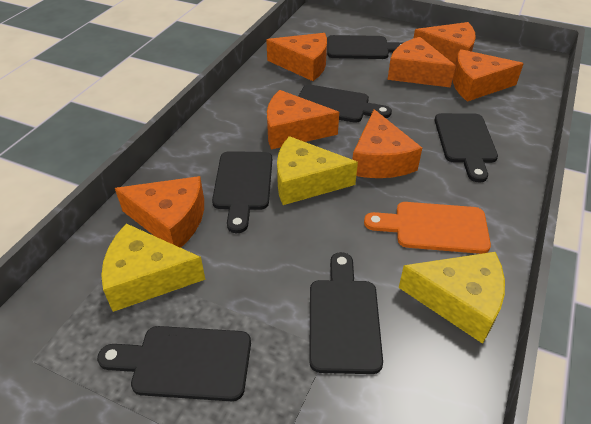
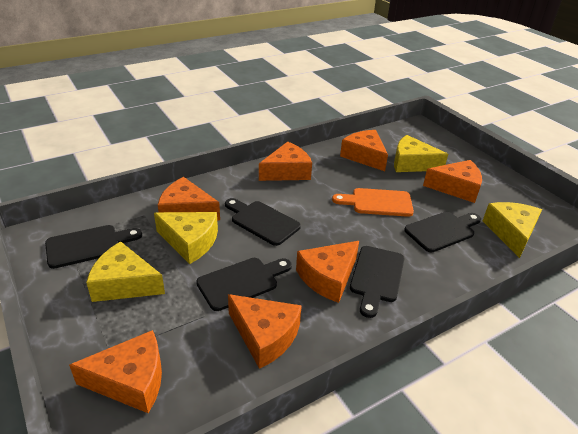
black cutting board: [97,326,251,401] [212,151,272,233] [298,85,392,123] [309,252,383,374] [327,35,404,59] [435,113,498,183] = 6 -> [45,225,142,269] [196,258,292,311] [225,198,301,246] [350,246,405,318] [404,212,481,252] = 5
yellow cheese: [101,224,205,312] [277,136,358,205] [399,252,505,344] = 3 -> [86,241,165,302] [154,212,218,264] [394,135,448,172] [483,202,542,258] = 4

